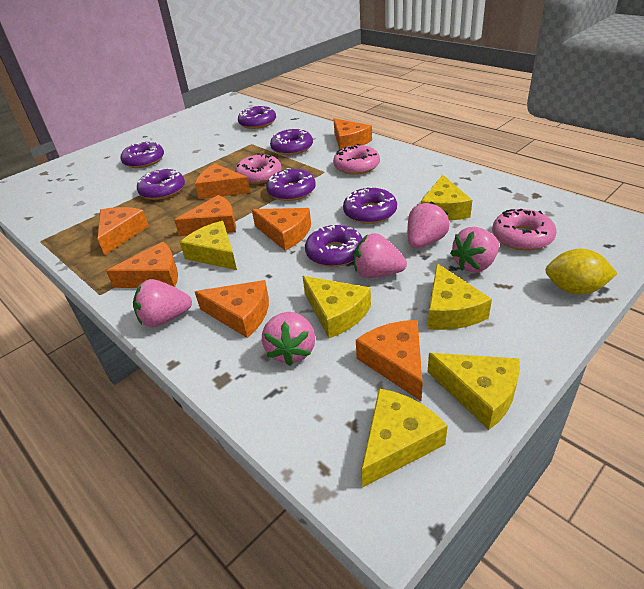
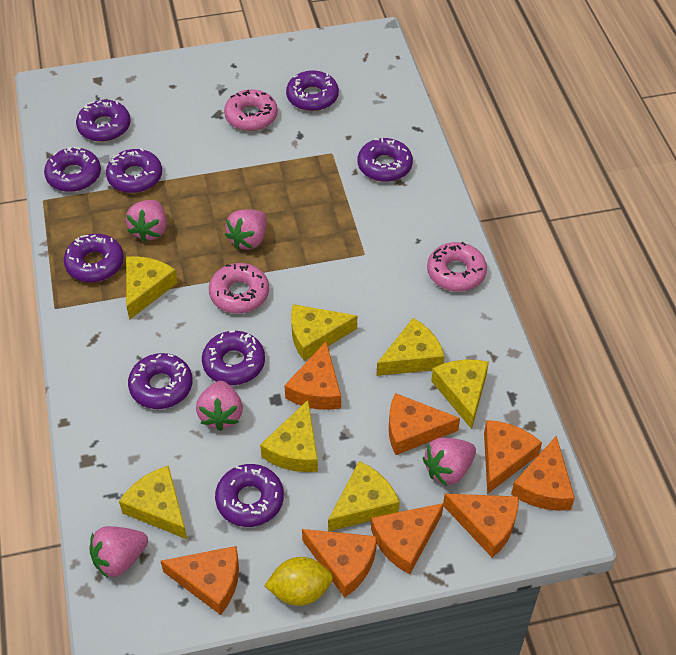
purple donut: [120,142,164,168] [137,168,185,200] [238,106,276,129] [266,168,316,201] [270,128,313,155] [305,225,363,267] [343,186,397,224] = 7 -> [44,147,101,192] [64,234,124,282] [76,100,131,142] [106,148,162,193] [128,353,193,409] [202,330,265,385] [215,464,284,527] [286,71,339,111] [358,138,413,182] = 9
yellow cheese: [180,221,237,270] [303,276,371,338] [361,388,448,487] [421,175,472,221] [428,263,492,330] [428,353,520,430] = 6 -> [119,465,187,539] [126,256,178,320] [260,400,318,472] [291,304,357,361] [328,461,400,532] [377,318,445,376] [431,359,489,429] = 7

